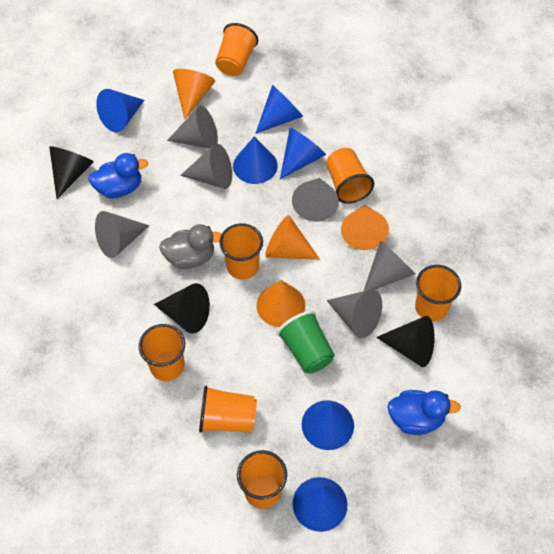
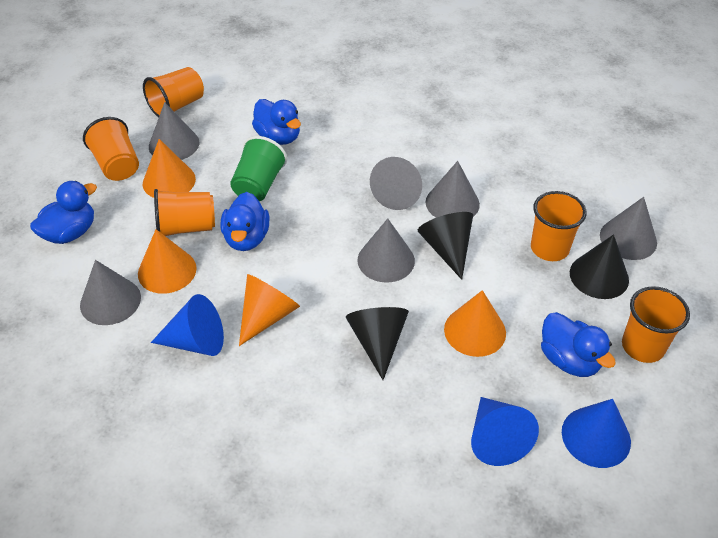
blue cone: [96,89,144,132] [233,136,278,184] [255,85,303,134] [280,128,326,179] [292,477,347,532] [302,400,354,450] = 6 -> [151,294,224,356] [471,397,539,466] [562,399,631,468] = 3
blue duck: [88,153,148,198] [387,390,461,435] = 2 -> [30,181,97,244] [221,192,269,251] [252,99,301,145] [541,312,616,377] = 4
grey duck: [159,224,222,269] = 1 -> none = 0
orange cup: [139,324,185,381] [199,385,257,433] [215,23,258,76] [219,223,263,280] [237,450,287,509] [326,148,374,204] [415,265,461,321] = 7 -> [83,117,139,181] [143,67,204,117] [154,189,215,236] [531,191,587,261] [622,286,690,363] = 5

